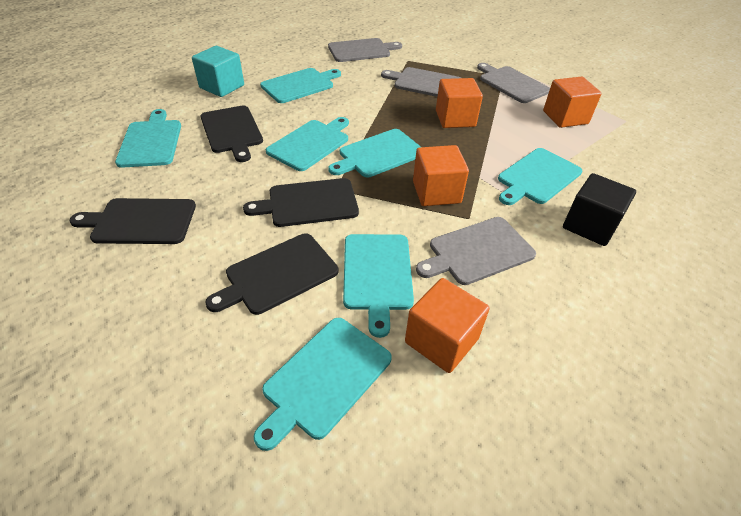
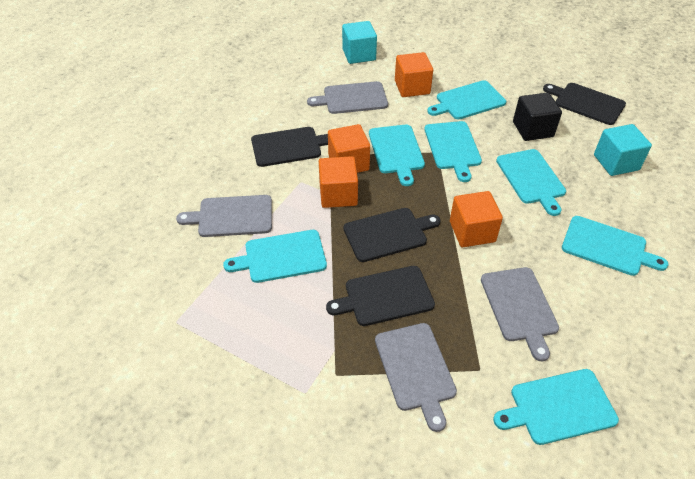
turquoise cube: [192,46,244,97] = 1 -> [342,21,377,64] [594,124,652,176] = 2

